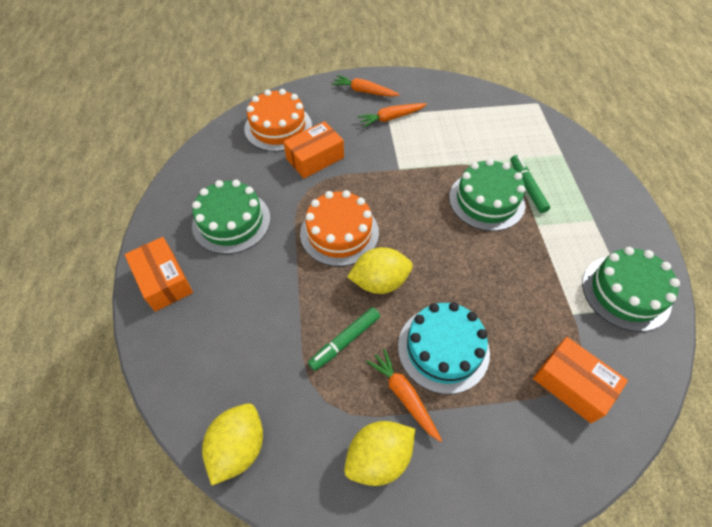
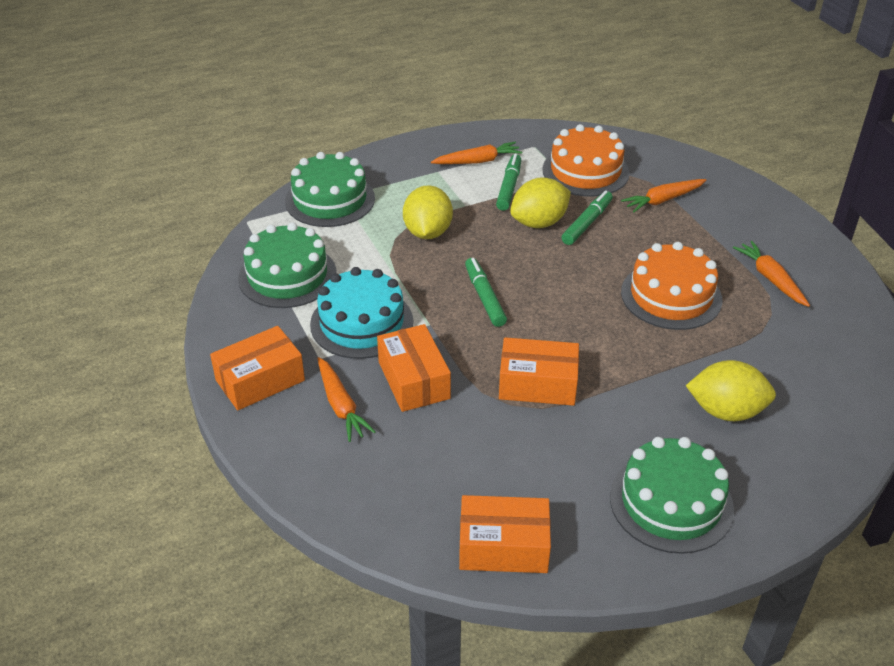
green marker: [308,307,380,371] [510,155,550,213] = 2 -> [465,258,507,327] [496,154,521,211] [562,190,613,245] = 3
orange box: [124,237,193,312] [283,121,344,178] [533,337,628,423] = 3 -> [210,326,305,410] [377,324,451,412] [459,495,551,573] [499,337,579,406] = 4
orange carrot: [332,75,400,97] [358,103,427,127] [366,349,442,442] = 3 -> [317,357,375,442] [431,142,522,164] [621,179,706,212] [733,241,810,307] = 4

